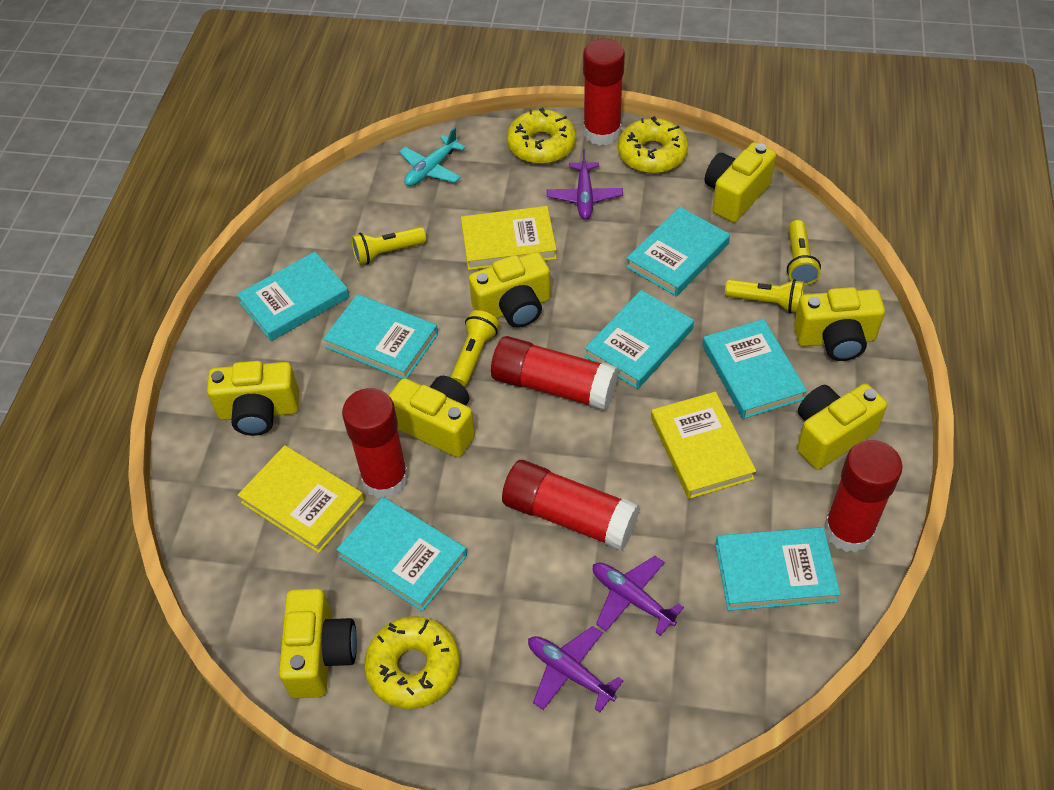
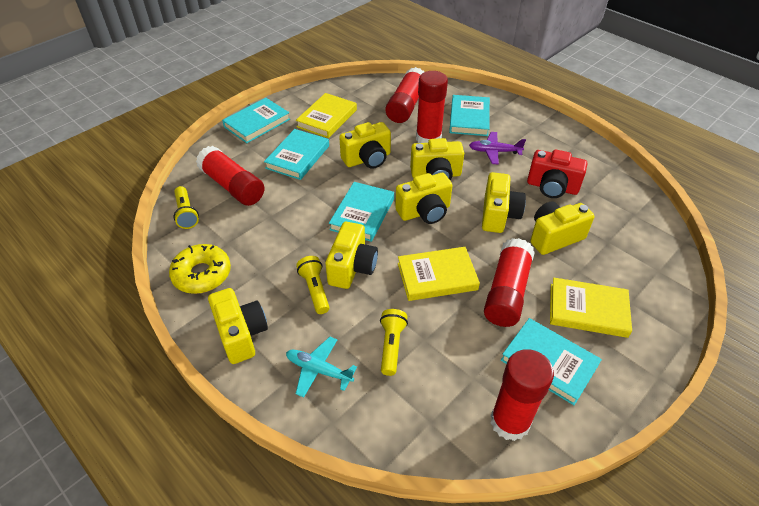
purple plane: [528,626,624,712] [547,149,623,220] [593,556,684,636] = 3 -> [469,132,526,165] = 1
red camera: none = 0 -> [527,150,587,198] = 1
turquoise book: [237,252,350,341] [323,294,438,379] [336,497,467,611] [585,290,694,389] [626,207,730,296] [702,319,807,419] [715,527,840,611] = 7 -> [222,98,290,143] [264,129,329,180] [329,182,394,242] [449,95,490,136] [501,318,602,405] = 5
yellow donut: [364,616,460,709] [507,107,576,164] [618,116,688,174] = 3 -> [169,244,231,294] = 1
yellow flashlight: [351,227,426,265] [451,310,499,387] [725,279,804,313] [787,220,821,285] = 4 -> [174,186,199,229] [296,256,330,314] [380,309,408,376] = 3

